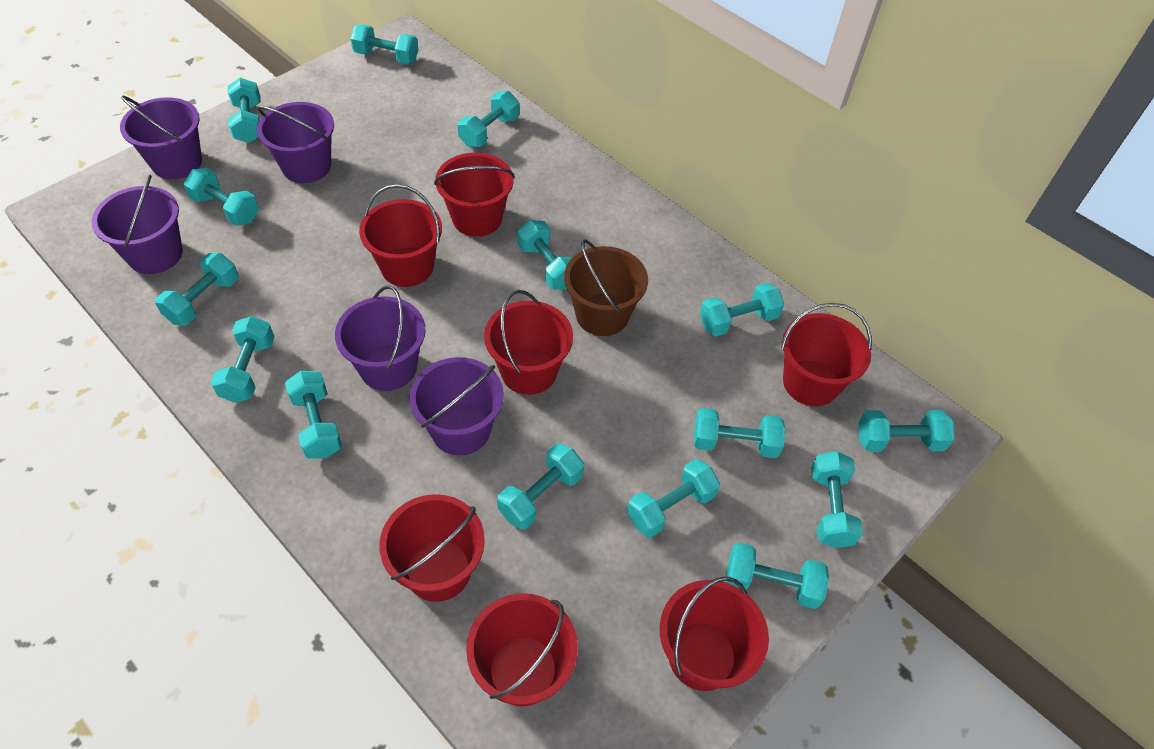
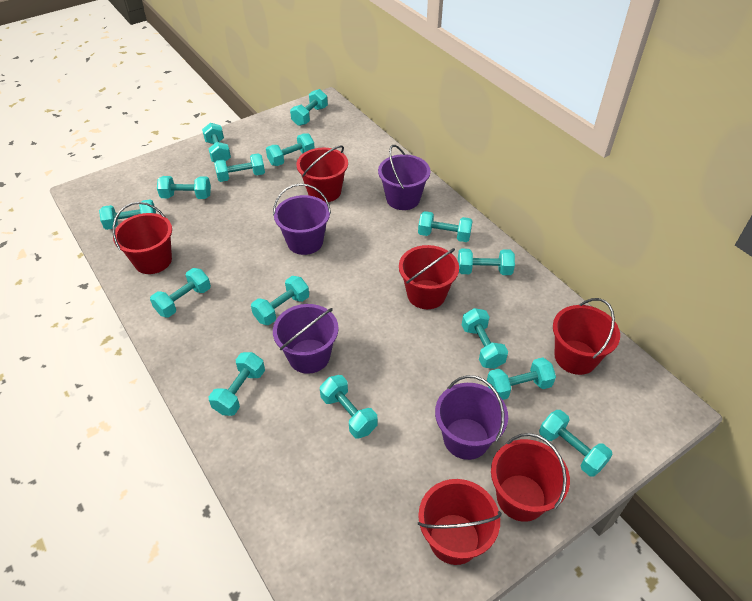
brown bucket: [564,239,648,336] = 1 -> none = 0
purple bucket: [92,174,183,274] [120,96,202,179] [257,102,334,183] [335,285,426,391] [409,357,504,455] = 5 -> [273,183,331,255] [273,304,339,374] [378,145,431,210] [435,375,508,460] = 4
red bucket: [359,184,442,287] [379,494,485,602] [434,153,515,237] [466,593,578,706] [484,290,573,395] [660,576,769,691] [781,303,872,406] = 7 -> [113,202,172,274] [296,146,348,203] [399,245,459,309] [418,479,502,565] [491,433,570,522] [553,298,620,375] = 6

